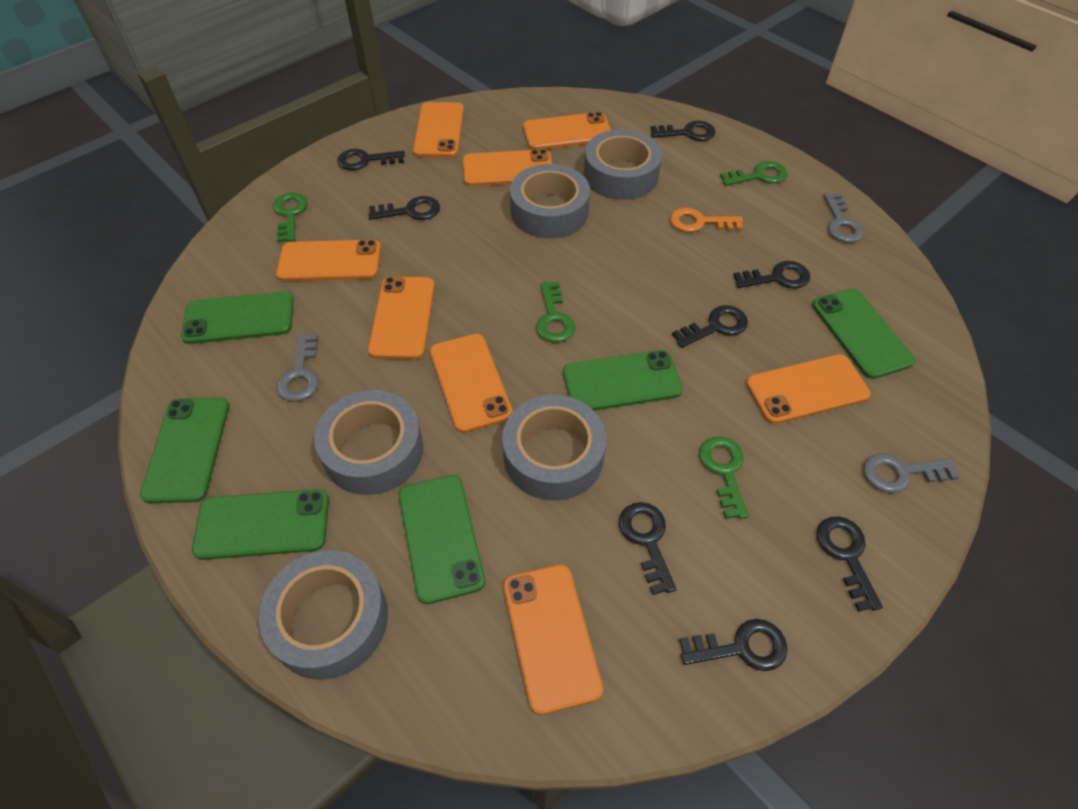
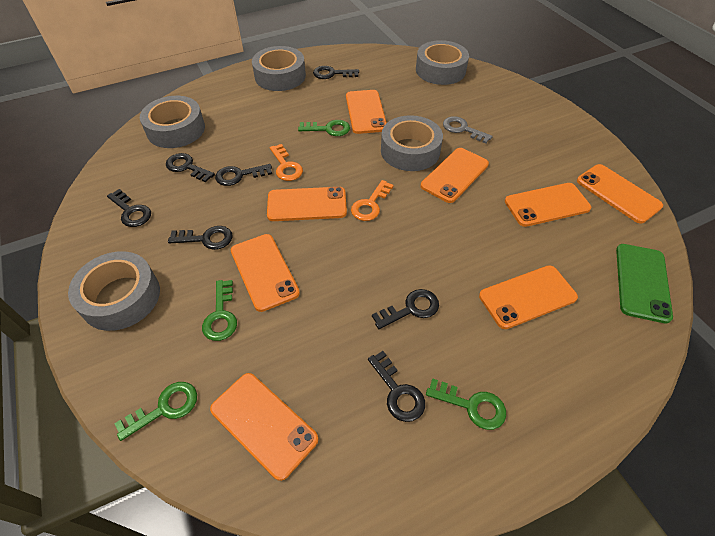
black key: [337,149,405,171] [368,196,440,220] [619,502,676,595] [651,120,715,141] [672,305,748,348] [679,619,787,671] [733,261,810,288] [817,516,883,612] = 8 -> [107,189,151,227] [166,153,215,182] [168,226,233,250] [215,164,272,186] [313,66,359,79] [368,351,425,422] [372,289,439,329] = 7
green phone: [140,397,229,503] [181,291,294,344] [192,489,329,560] [398,475,486,604] [563,350,683,411] [812,288,915,379] = 6 -> [616,244,673,323] = 1
grey key: [277,334,319,402] [823,193,864,243] [863,453,959,493] = 3 -> [443,116,493,144] = 1
orange key: [670,208,743,232] = 1 -> [270,144,303,181] [351,180,394,221] = 2

